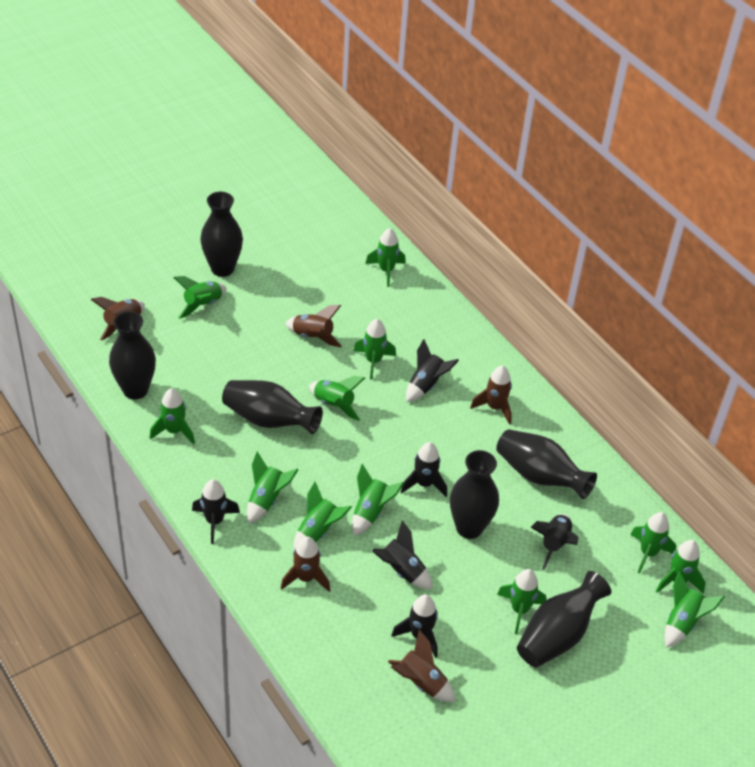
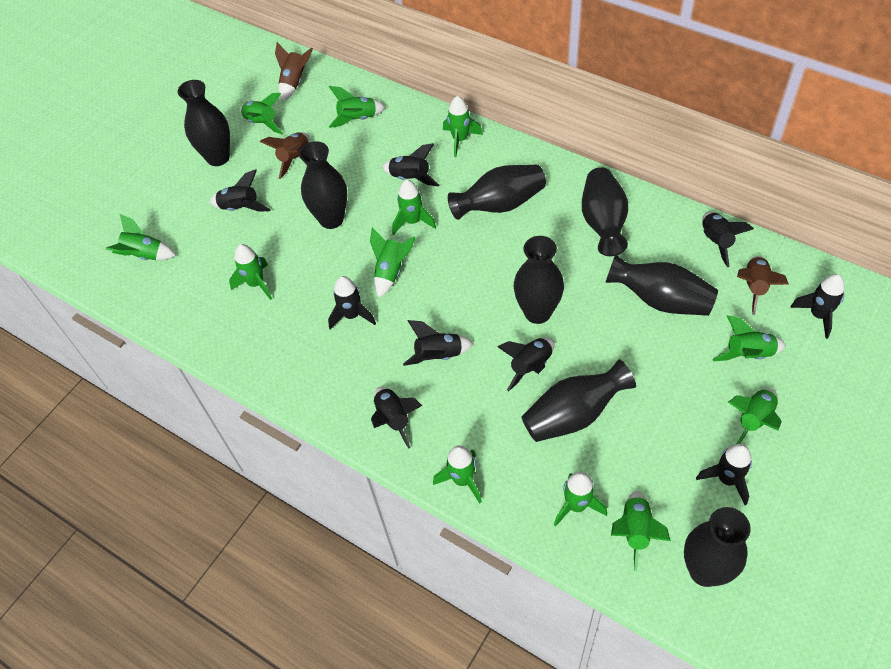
black rocket: [192,479,240,544] [372,520,432,589] [391,595,438,658] [401,442,447,497] [406,339,459,402] [530,514,579,570] = 6 -> [210,169,271,212] [328,276,376,330] [371,387,422,449] [382,143,439,187] [403,320,474,366] [497,338,555,391] [696,444,752,505] [702,212,754,267] [790,274,845,339] = 9
black vase: [109,311,156,399] [200,192,243,277] [222,380,323,434] [450,450,499,539] [496,429,597,499] [517,571,611,667] = 6 -> [178,80,230,166] [299,141,347,229] [448,165,546,220] [514,236,564,324] [521,359,636,442] [582,167,628,256] [605,254,718,316] [684,507,751,587] = 8
brown rocket: [91,297,145,341] [281,537,330,592] [285,305,342,347] [388,630,455,702] [470,365,512,424] = 5 -> [260,132,310,179] [275,42,313,101] [737,256,789,315] = 3

